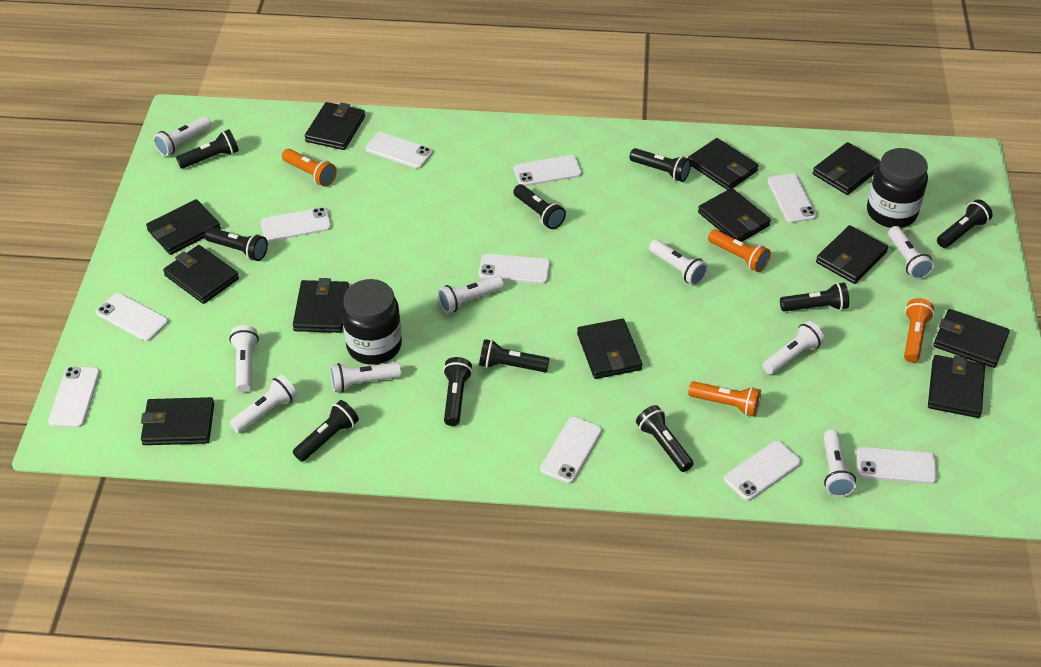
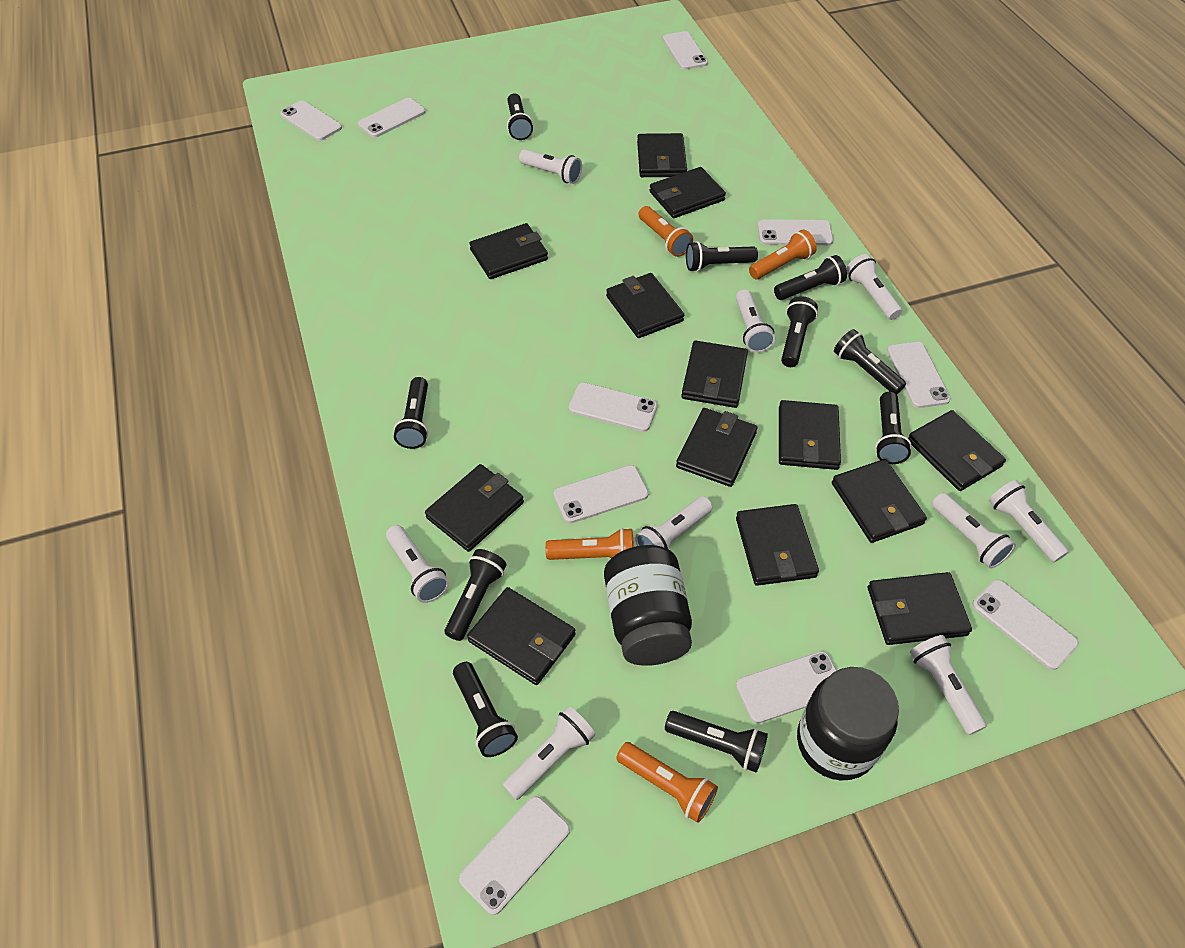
black wallet: [141,397,214,445] [146,199,221,255] [163,245,239,304] [293,278,349,333] [305,102,365,150] [577,319,642,379] [688,138,758,190] [698,188,771,242] [813,142,881,195] [816,225,888,284] [928,355,985,418] [933,309,1010,368] = 12 -> [425,464,524,552] [467,587,576,685] [469,223,548,279] [606,273,684,338] [637,133,687,177] [650,167,726,218] [676,408,757,487] [681,340,748,408] [736,504,819,586] [779,400,841,470] [832,459,927,543] [868,572,972,645] [908,410,1006,491] = 13

